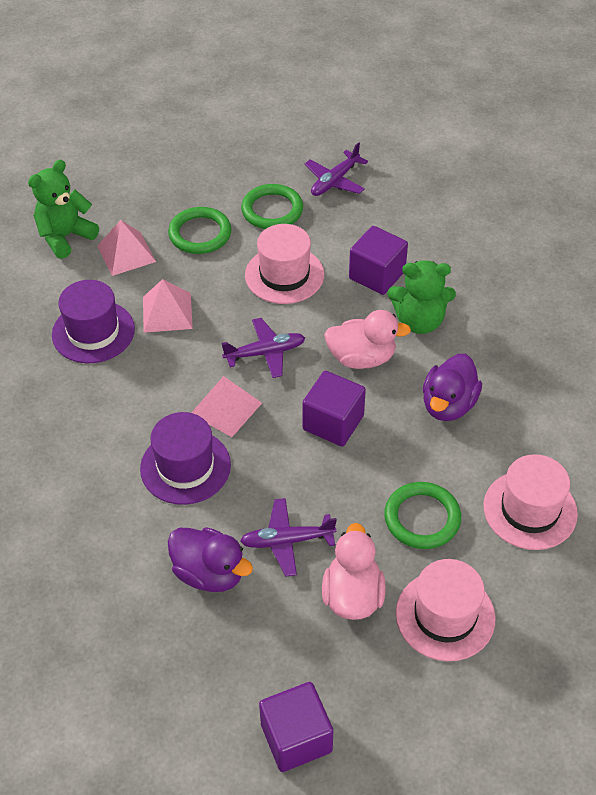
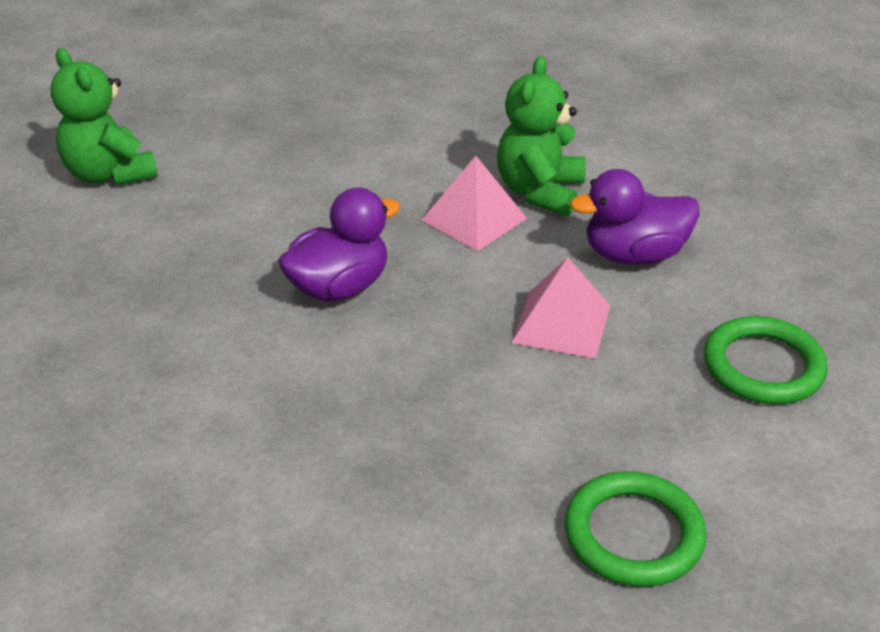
green ring: [168,207,231,254] [241,184,303,229] [384,482,461,549] = 3 -> [565,471,707,587] [704,316,828,404] = 2
pink duck: [322,523,386,620] [324,310,411,369] = 2 -> none = 0
pink hat: [245,224,324,304] [396,559,496,661] [483,454,578,550] = 3 -> none = 0
pink pyramid: [97,220,156,276] [143,279,193,333] [192,376,262,437] = 3 -> [421,156,528,251] [511,257,611,359] = 2
purple cube: [259,682,333,772] [302,371,366,446] [349,226,408,295] = 3 -> none = 0
purple hat: [52,280,135,363] [140,412,231,505] = 2 -> none = 0
purple plane: [222,318,305,378] [240,498,337,577] [305,142,368,196] = 3 -> none = 0

